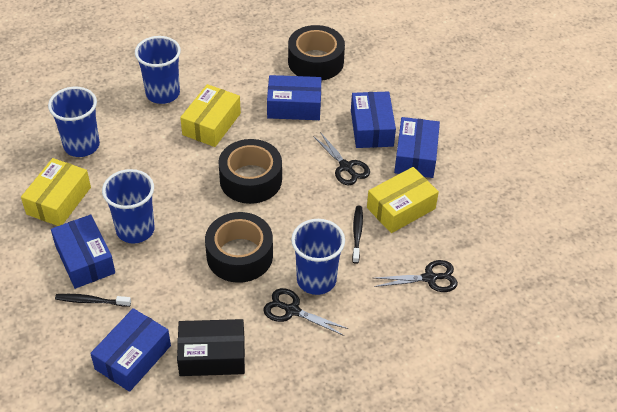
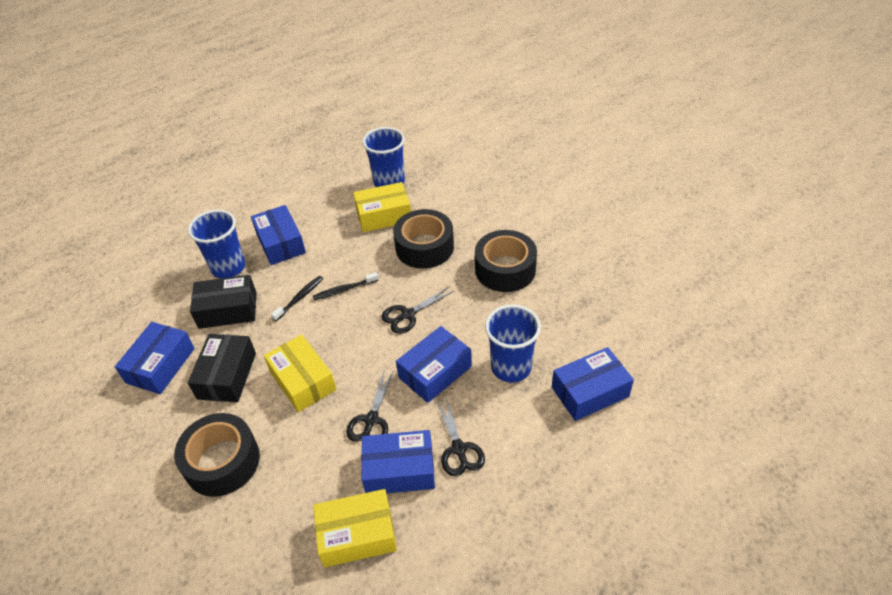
black box: [177,319,245,376] = 1 -> [188,334,256,402] [190,275,256,329] = 2
blue cup: [48,87,100,157] [102,169,155,244] [135,36,181,104] [291,219,345,295] = 4 -> [188,210,245,279] [362,127,405,187] [485,305,541,383] = 3

